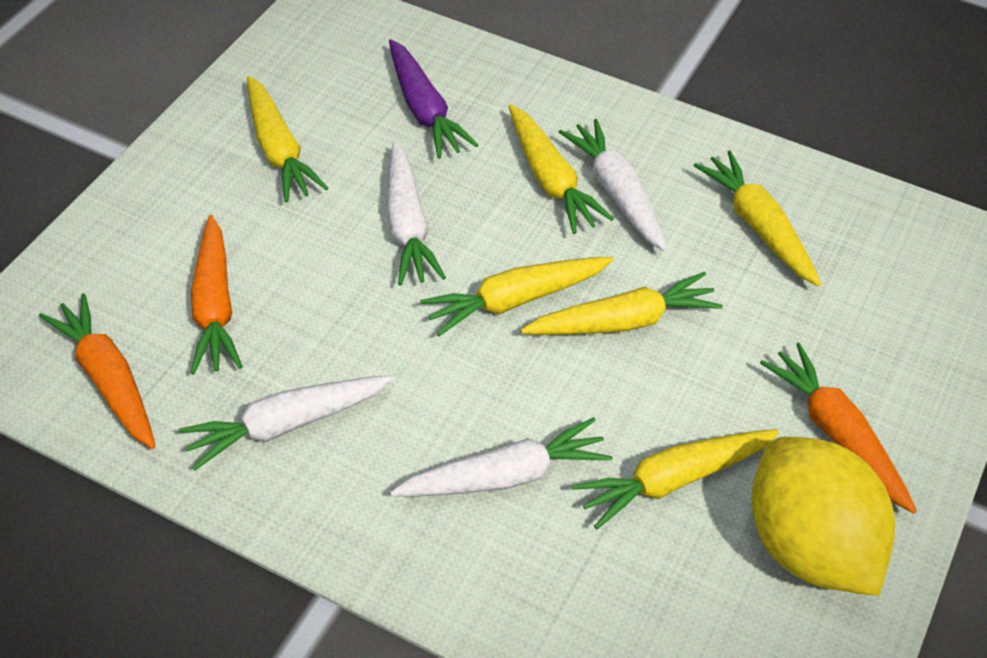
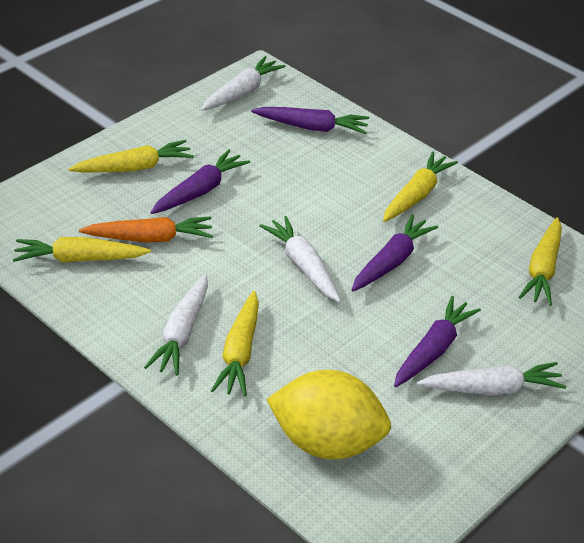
orange carrot: [39,293,156,449] [191,215,243,375] [760,343,917,514] = 3 -> [79,216,213,243] = 1
purple carrot: [389,39,478,159] = 1 -> [150,149,250,214] [251,107,369,134] [352,214,438,291] [394,296,481,387] = 4
yellow carrot: [247,76,328,202] [420,257,613,336] [508,104,614,234] [521,272,723,335] [572,429,779,529] [693,150,822,287] = 6 -> [13,237,151,262] [68,140,194,172] [211,291,259,397] [383,152,458,222] [519,217,562,306] = 5

